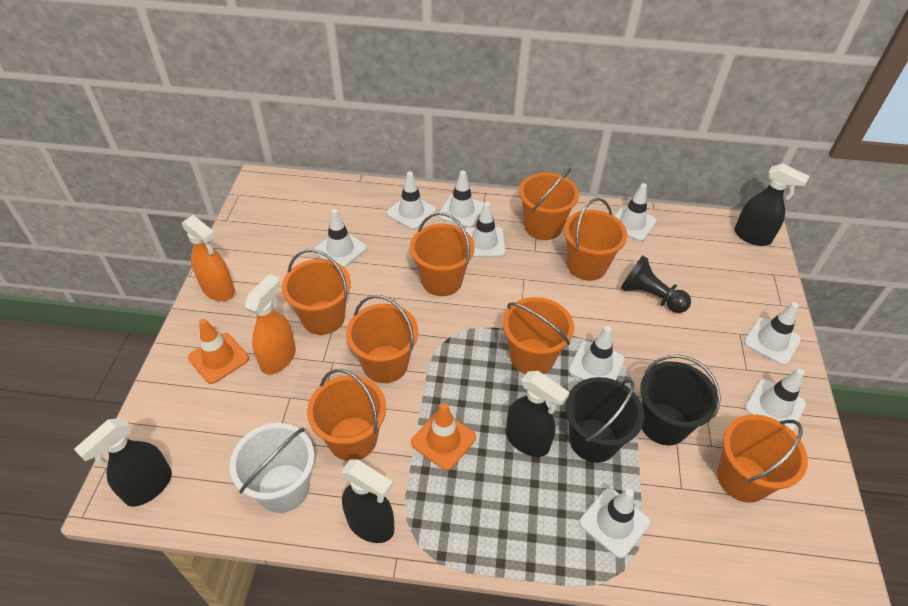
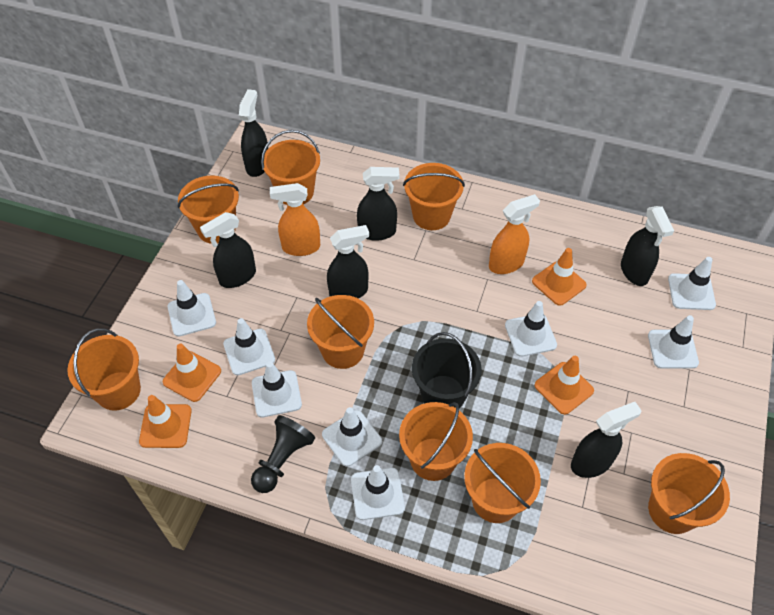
black bucket: [565,377,644,463] [640,355,721,445] = 2 -> [412,332,482,409] = 1
black spray bottle: [74,418,172,507] [342,459,394,543] [506,371,570,457] [734,163,810,246] = 4 -> [200,212,256,288] [239,89,268,177] [327,225,369,299] [357,167,399,241] [571,402,642,478] [621,206,674,286] = 6
orange traffic cone: [188,319,249,384] [411,403,476,470] = 2 -> [139,395,192,448] [163,344,221,402] [532,248,587,306] [535,356,594,415] = 4
white bucket: [230,423,315,513] = 1 -> none = 0
white traffic cone: [314,209,367,268] [386,172,436,230] [438,171,484,228] [465,202,506,257] [568,326,625,380] [579,488,650,558] [614,183,657,241] [744,302,801,366] [745,369,806,431] = 9 -> [168,280,216,337] [223,318,275,375] [252,362,302,417] [322,407,382,467] [351,465,405,520] [505,301,557,357] [648,315,699,369] [668,257,716,310] = 8

